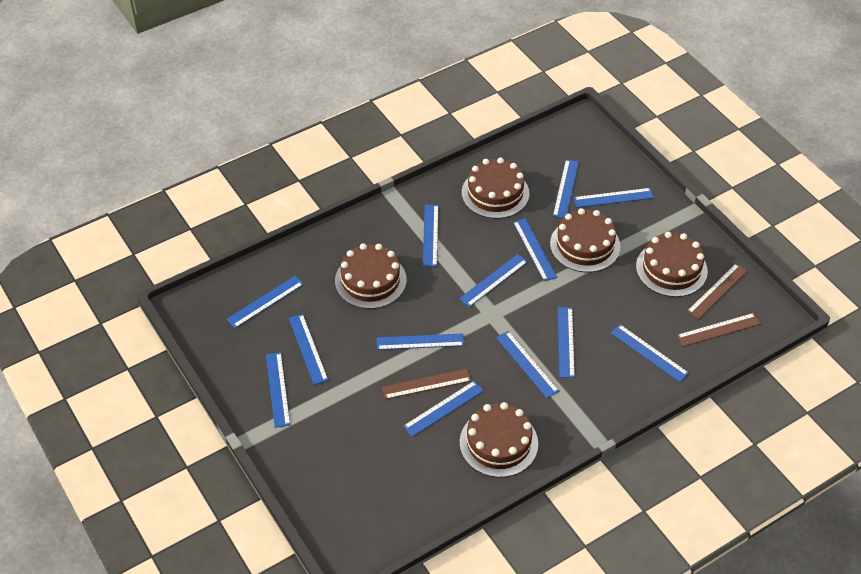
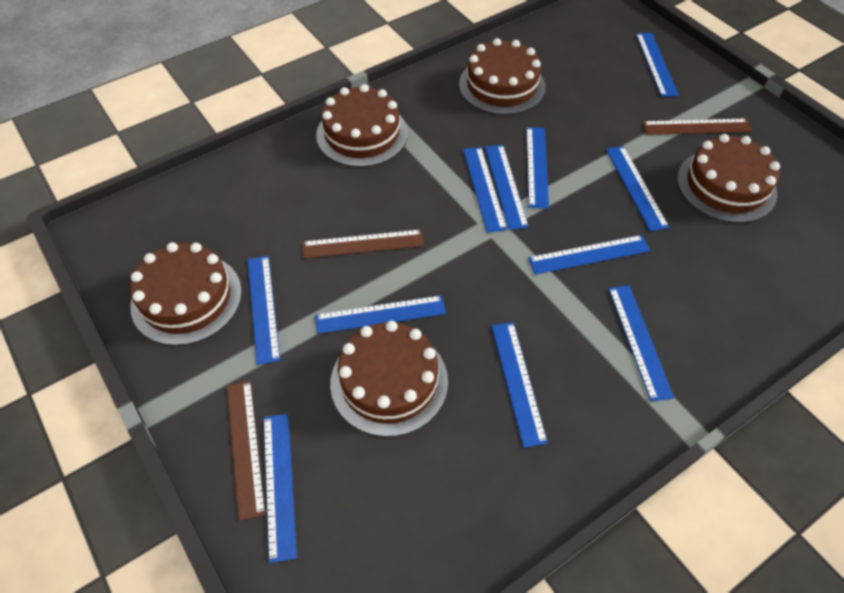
blue ruler: [227,276,304,328] [266,352,290,428] [289,314,328,385] [377,333,464,350] [403,381,484,437] [423,205,439,267] [459,254,528,307] [496,331,559,398] [513,218,557,281] [553,160,579,218] [558,307,575,378] [573,188,654,208] [611,324,689,382] = 13 -> [247,256,280,365] [263,414,297,563] [315,295,446,334] [463,147,507,233] [485,145,529,230] [492,322,548,448] [526,127,549,209] [528,235,650,275] [606,146,669,231] [609,285,674,402] [636,33,679,97] = 11

